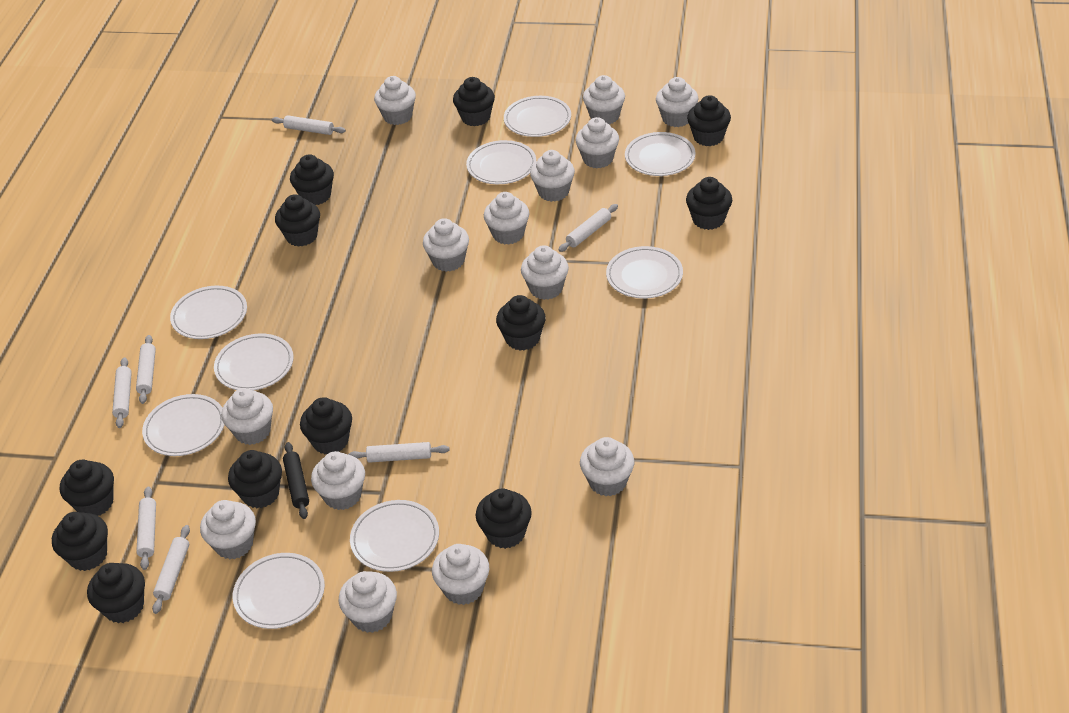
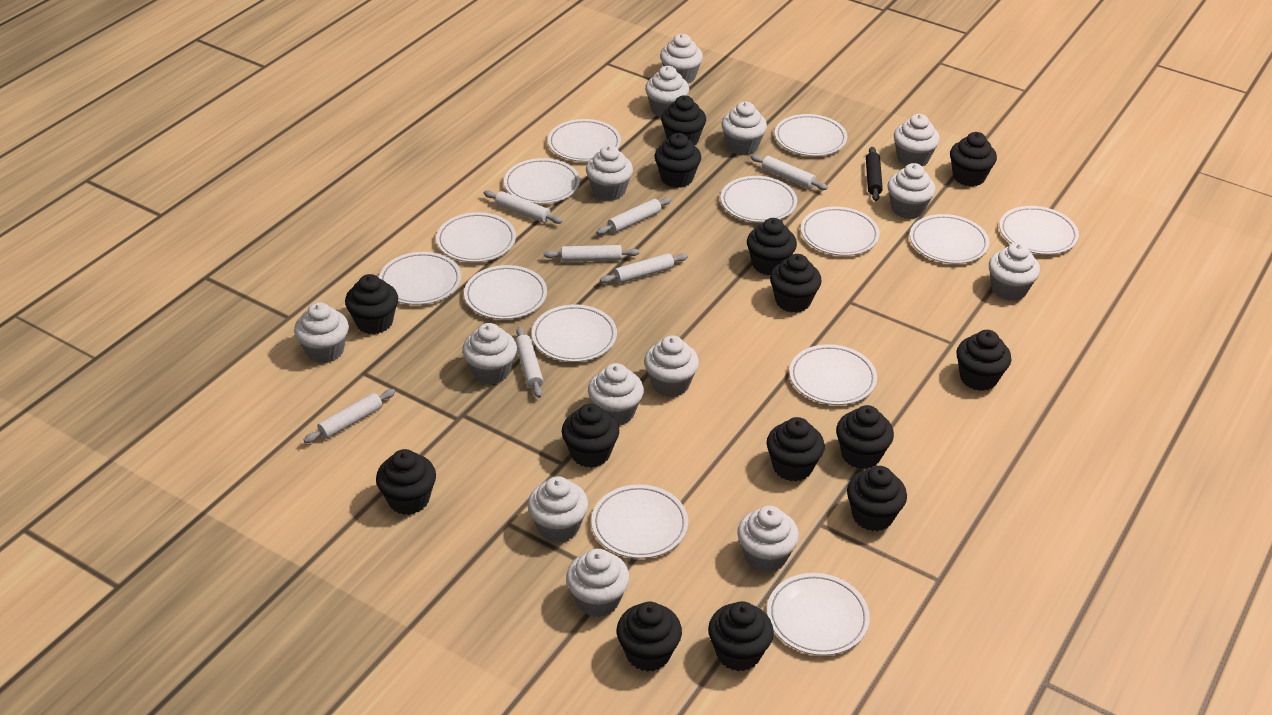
black cupcake: [52,512,108,571] [60,460,114,516] [87,563,145,623] [228,450,282,508] [275,194,320,247] [290,154,334,205] [300,397,352,454] [453,77,495,126] [476,488,532,549] [496,295,546,351] [686,177,732,230] [687,95,731,146] = 12 -> [345,274,398,334] [376,449,436,515] [562,404,619,468] [617,602,682,672] [655,133,701,188] [661,95,706,146] [708,601,774,671] [747,218,797,275] [767,417,825,481] [770,254,822,313] [836,405,894,469] [847,466,907,531] [950,132,997,187] [956,330,1011,391] = 14
white plate: [142,394,224,456] [170,286,247,339] [214,333,294,390] [233,553,325,629] [350,500,439,572] [466,140,536,184] [504,96,571,137] [606,246,683,298] [625,132,695,176] = 9 -> [379,252,461,305] [436,212,516,262] [464,265,547,319] [504,158,580,204] [532,304,617,362] [548,119,621,162] [591,485,688,559] [721,176,797,223] [767,573,870,656] [775,114,847,156] [789,344,877,405] [801,207,880,256] [910,214,989,264] [999,206,1079,255] = 14

